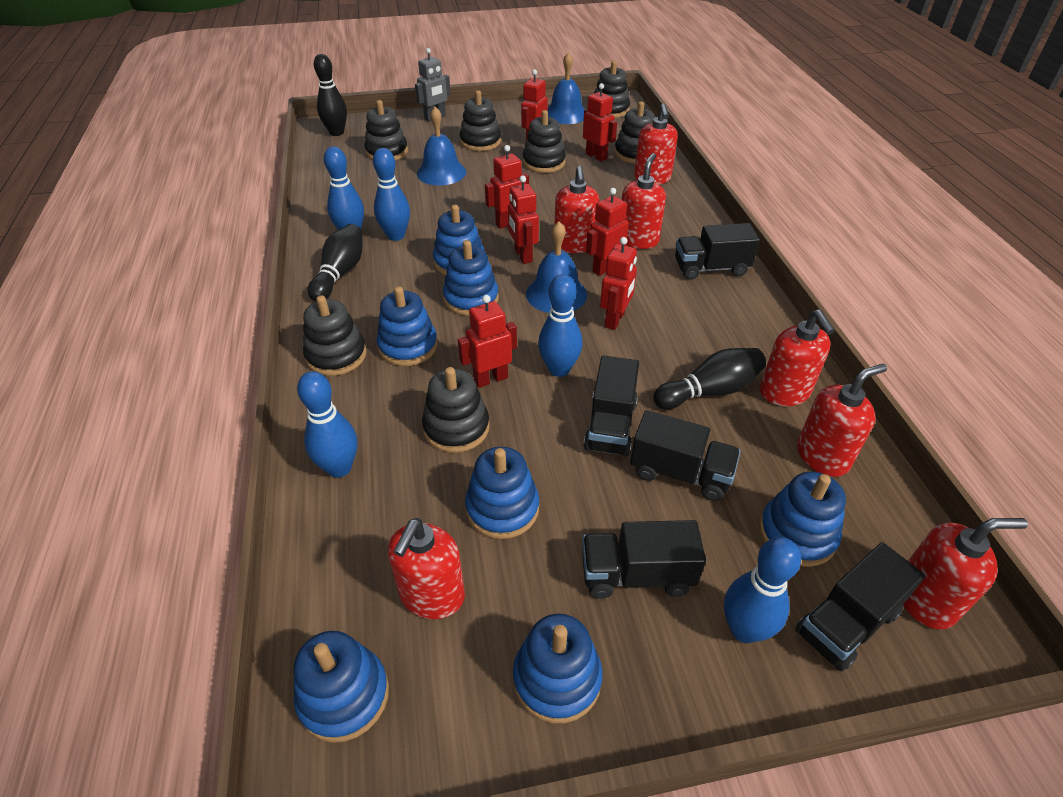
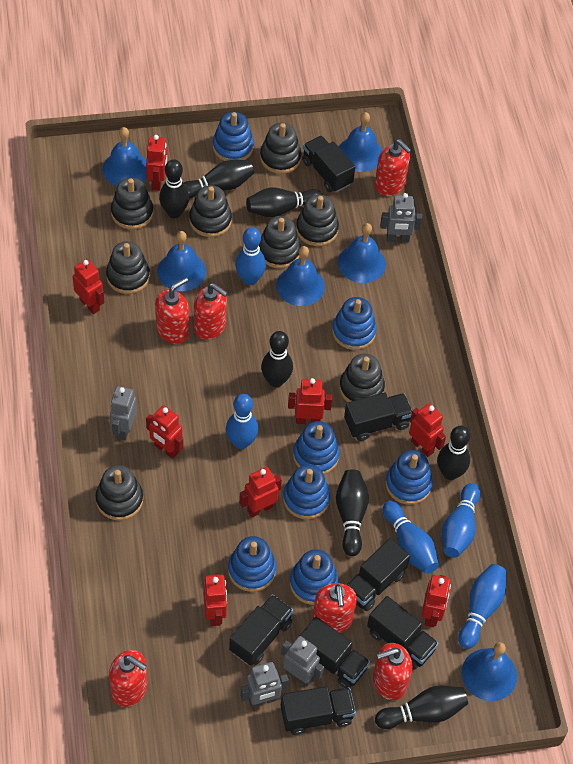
black bowling pin: [308,224,363,302] [314,54,347,136] [653,348,766,409] = 3 -> [159,159,189,218] [184,160,254,199] [246,188,323,217] [261,331,293,387] [336,469,369,556] [375,686,468,729] [437,426,470,480] = 7
black stacking toy: [303,295,367,376] [364,100,408,160] [422,367,490,453] [460,90,501,151] [523,110,566,173] [594,61,630,118] [615,102,655,163] = 7 -> [96,465,143,520] [106,241,150,294] [111,177,153,229] [189,185,232,237] [259,216,301,268] [260,123,302,174] [296,194,339,246] [339,354,385,402] = 8
black truck: [582,520,706,599] [584,356,639,457] [630,410,741,501] [675,223,760,280] [795,542,925,672] = 5 -> [229,594,293,666] [280,686,356,735] [300,617,370,688] [302,136,355,192] [344,393,412,441] [346,538,410,611] [367,596,439,670] = 7
blue bell: [417,107,466,186] [526,222,587,313] [547,52,585,124] = 3 -> [102,127,147,186] [157,231,206,291] [276,246,325,306] [338,223,386,283] [339,112,382,172] [462,642,517,701] = 6
grey robot: [415,48,451,122] = 1 -> [110,386,137,440] [241,662,289,708] [281,636,324,687] [380,193,422,242] = 4
red robot: [458,295,517,388] [485,145,529,229] [508,176,539,264] [521,69,548,140] [583,83,617,162] [586,188,629,276] [600,237,637,330] = 7 -> [73,259,105,314] [146,135,167,191] [146,405,183,459] [203,573,227,626] [239,467,282,517] [288,378,332,424] [409,403,446,457] [422,575,451,627] = 8
red soap dispenser: [388,518,465,619] [555,166,599,253] [622,153,666,249] [634,104,678,185] [760,310,835,406] [797,364,887,477] [903,518,1028,629] = 7 -> [109,650,148,707] [155,277,189,344] [194,283,228,340] [312,583,357,633] [373,643,413,700] [375,139,411,196] = 6

